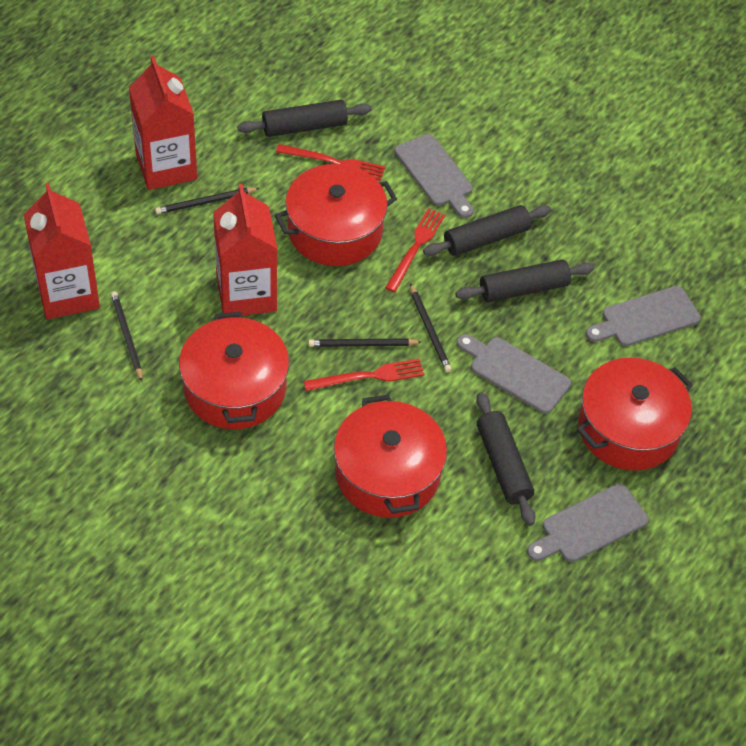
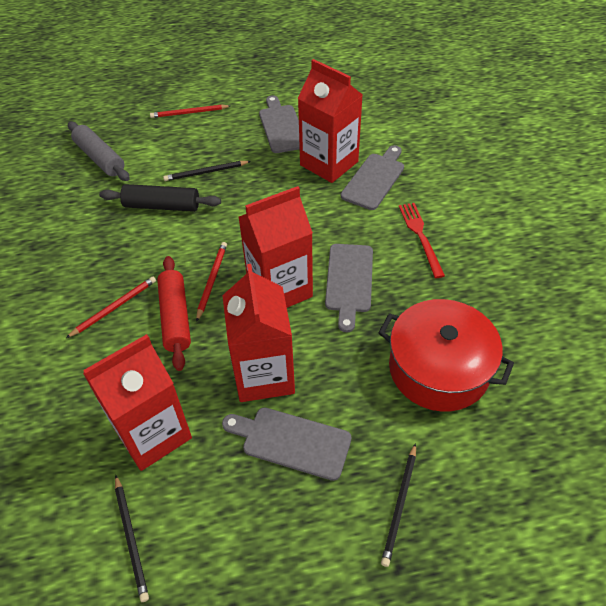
black pencil: [111,291,143,381] [155,188,260,214] [308,338,421,347] [410,284,452,372] = 4 -> [115,475,149,602] [163,161,251,181] [381,443,416,567] = 3
black rolling pin: [237,100,372,137] [423,205,551,256] [455,259,594,302] [476,392,535,526] = 4 -> [99,184,221,212] = 1
grey rolling pin: none = 0 -> [68,122,130,181] = 1
red carton: [24,183,100,319] [129,56,197,190] [213,184,277,316] = 3 -> [83,334,192,471] [222,264,295,402] [238,186,313,308] [298,59,363,183] = 4
red fork: [276,144,385,181] [303,358,424,391] [385,208,445,292] = 3 -> [399,203,445,278] = 1
red pencil: none = 0 -> [66,277,156,338] [150,104,230,118] [196,242,227,322] = 3
red pot: [179,312,289,429] [275,164,397,266] [334,394,447,518] [577,358,693,471] = 4 -> [378,299,514,412] = 1
red rolling pin: none = 0 -> [157,256,191,371] = 1

